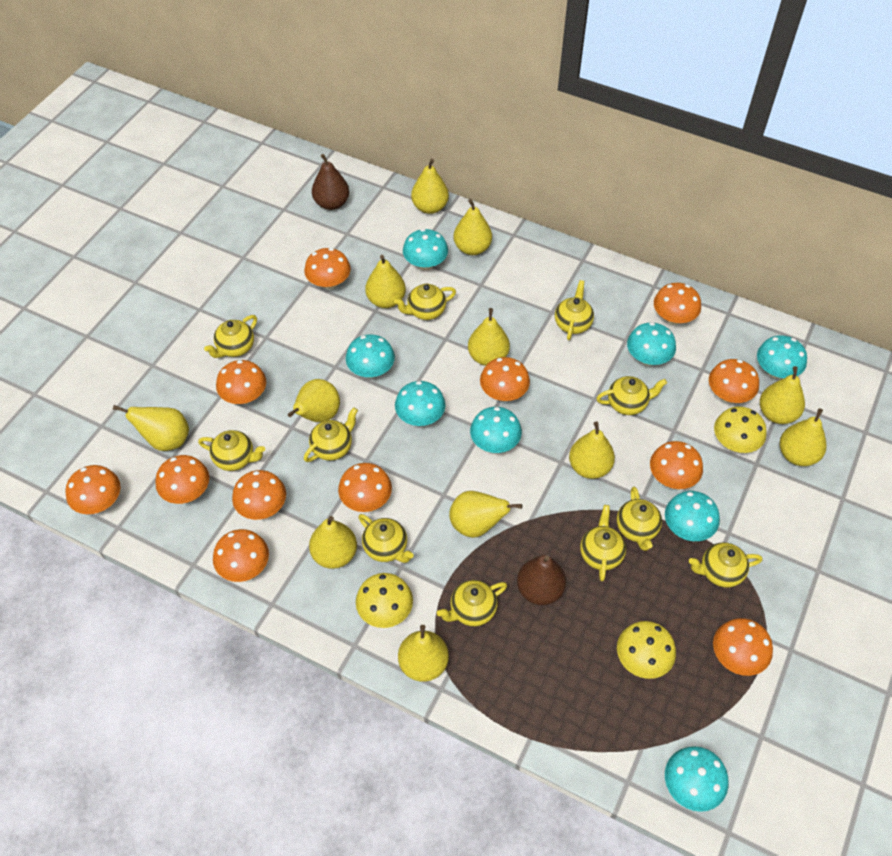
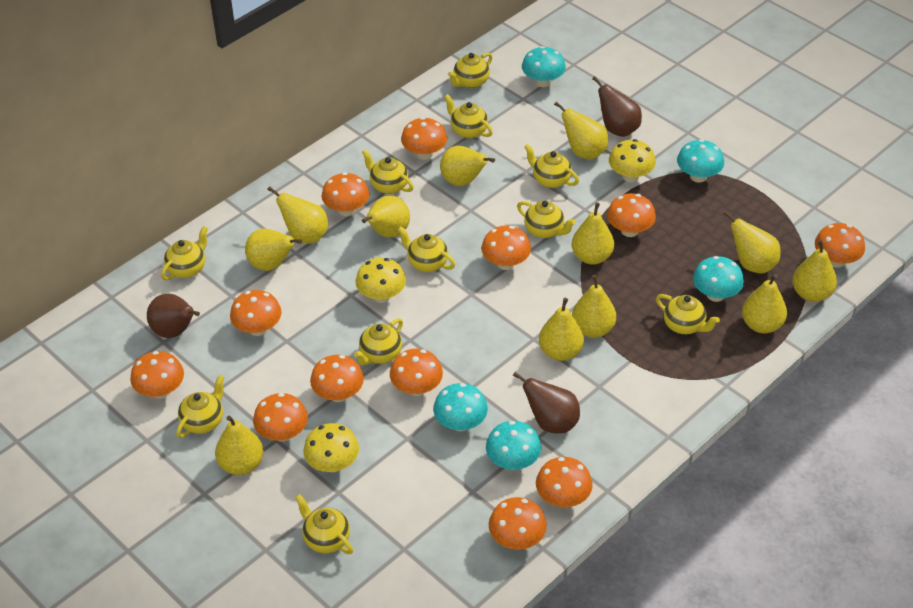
brown pear: [312,154,349,210] [517,555,566,605] = 2 -> [147,294,200,338] [513,372,580,434] [592,76,642,137] = 3
turquoise mushroom: [346,335,395,378] [395,381,446,426] [403,229,448,271] [470,407,522,453] [627,322,676,366] [665,491,720,541] [665,746,729,812] [757,335,807,379] = 8 -> [433,383,488,431] [486,421,541,470] [522,46,566,87] [677,139,724,182] [693,256,744,302] = 5

